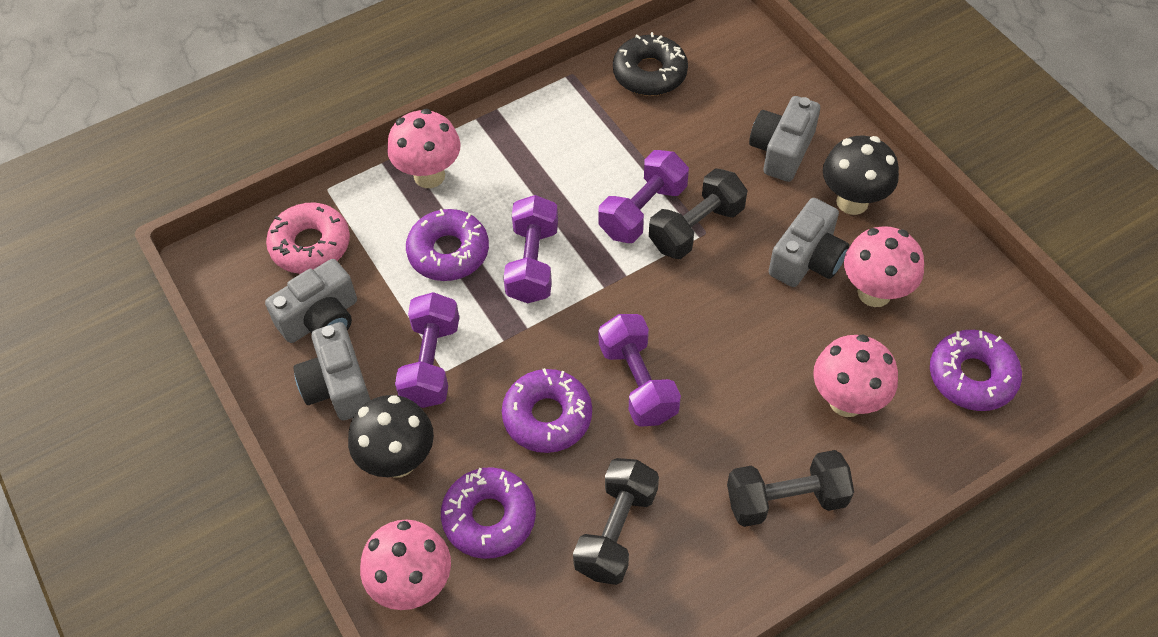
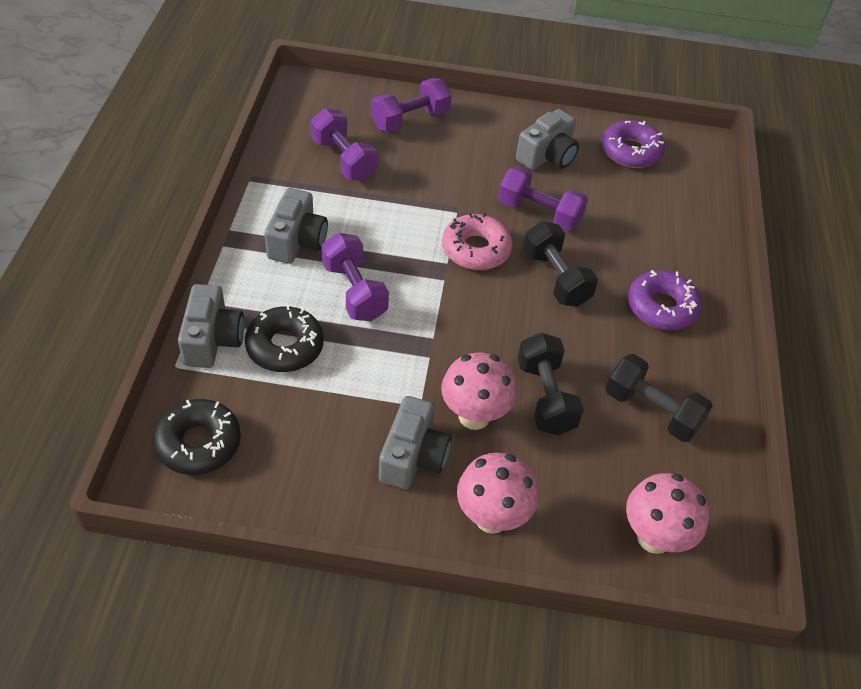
black donut: [613,32,688,96] = 1 -> [153,399,241,475] [245,305,324,372] = 2
black mushroom: [348,395,434,477] [823,136,899,215] = 2 -> none = 0
pink mushroom: [360,520,451,610] [387,109,461,188] [813,334,898,417] [844,226,924,307] = 4 -> [441,353,517,430] [457,453,538,534] [626,473,709,554] = 3
purple donut: [406,209,489,281] [441,467,536,559] [502,368,592,453] [930,330,1022,411] = 4 -> [602,120,665,168] [628,270,702,330] = 2

